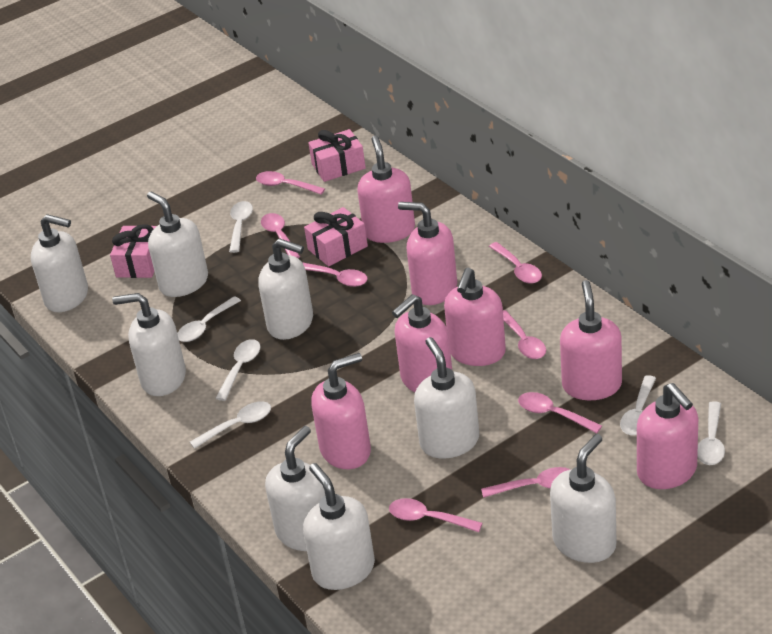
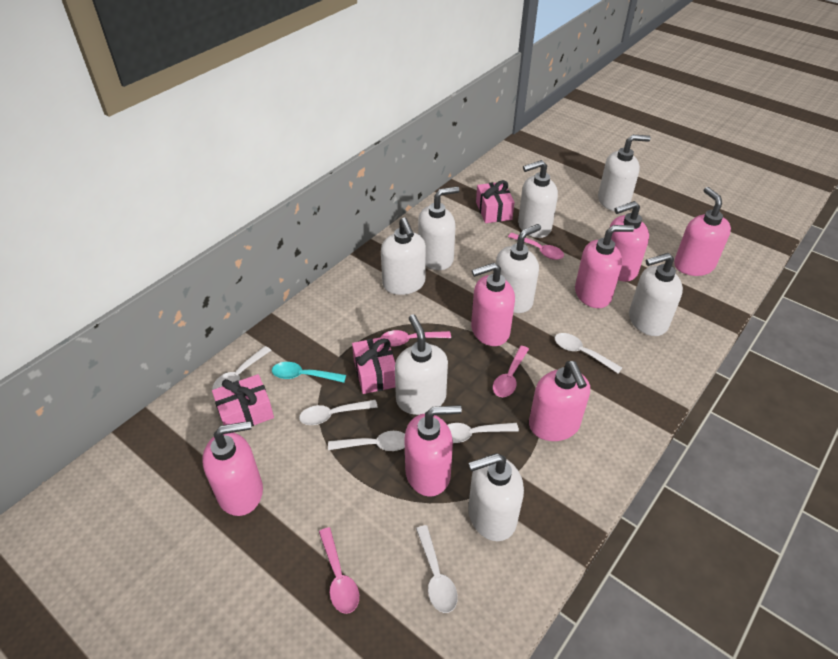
pink spoon: [256,171,325,195] [261,213,300,258] [302,262,368,287] [389,498,483,532] [481,467,571,498] [489,242,542,284] [503,310,546,359] [518,392,602,433] = 8 -> [319,527,359,614] [381,330,451,346] [493,346,529,397] [508,233,564,260] = 4
turquoise spoon: none = 0 -> [272,362,346,383] = 1

